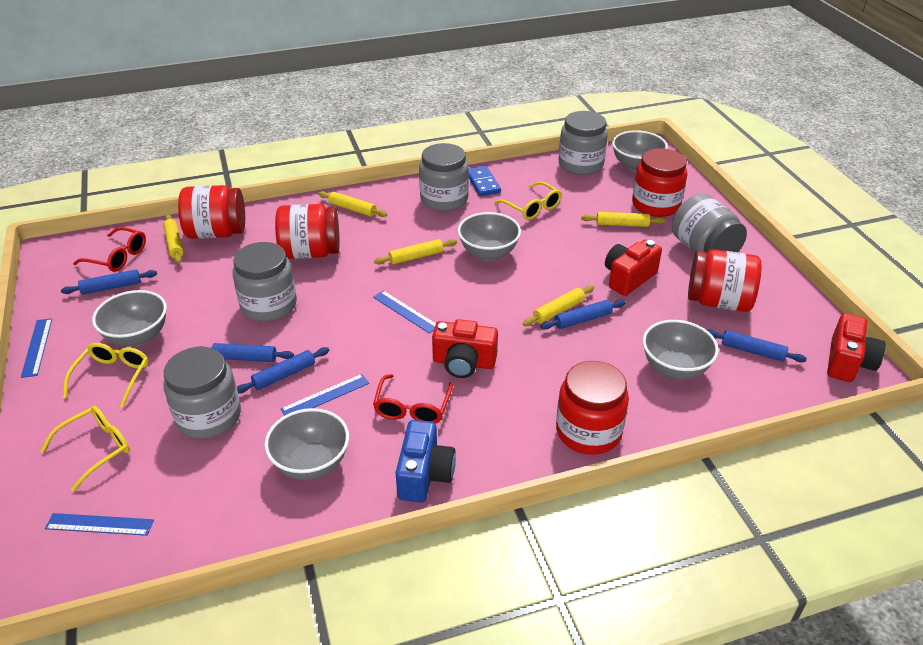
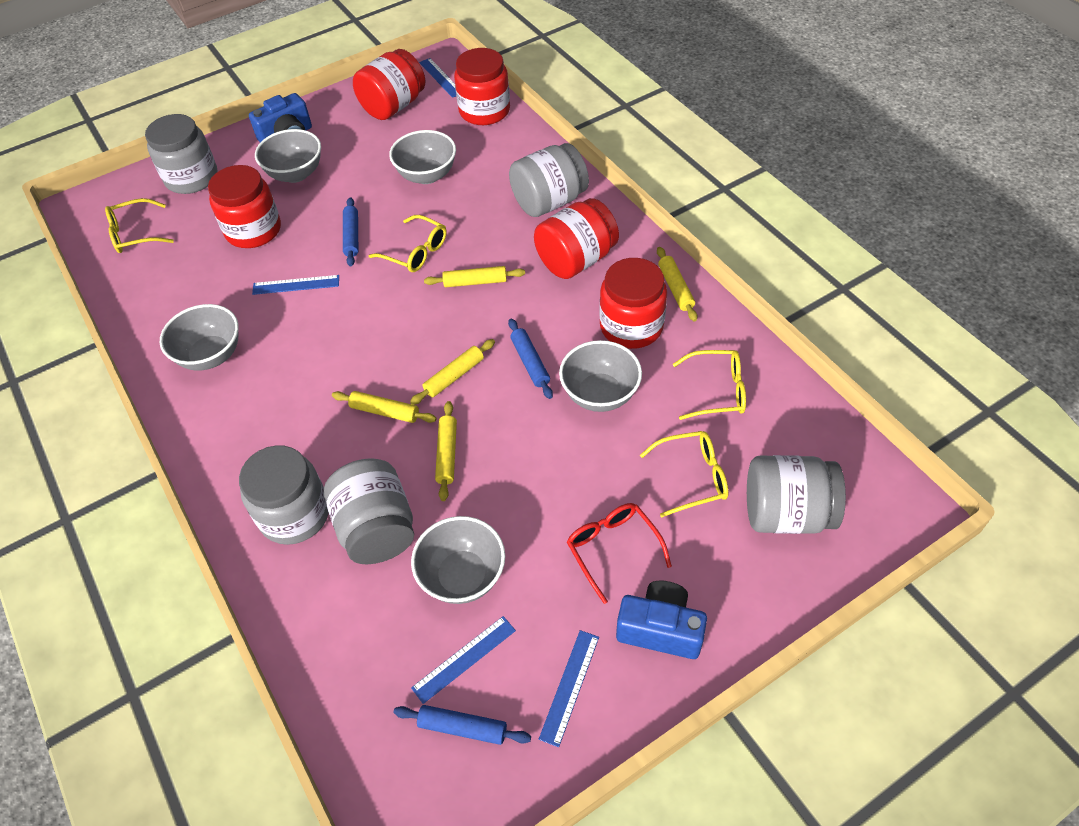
blue camera: [396,420,456,503] = 1 -> [249,93,312,142] [616,580,707,659] = 2
blue domino: [469,166,501,196] = 1 -> none = 0
blue rolling pin: [61,270,157,294] [199,343,294,362] [237,347,329,393] [541,300,626,329] [707,330,807,362] = 5 -> [343,197,358,267] [394,705,531,745] [508,318,553,399] = 3
red camera: [432,319,498,378] [605,239,662,296] [827,313,886,382] = 3 -> none = 0
red glasses: [73,227,146,272] [373,374,453,424] = 2 -> [567,503,672,604] = 1
yellow glasses: [40,406,130,491] [63,343,149,408] [494,182,562,220] = 3 -> [105,198,174,253] [368,215,447,272] [640,431,729,518] [673,350,746,420] = 4

